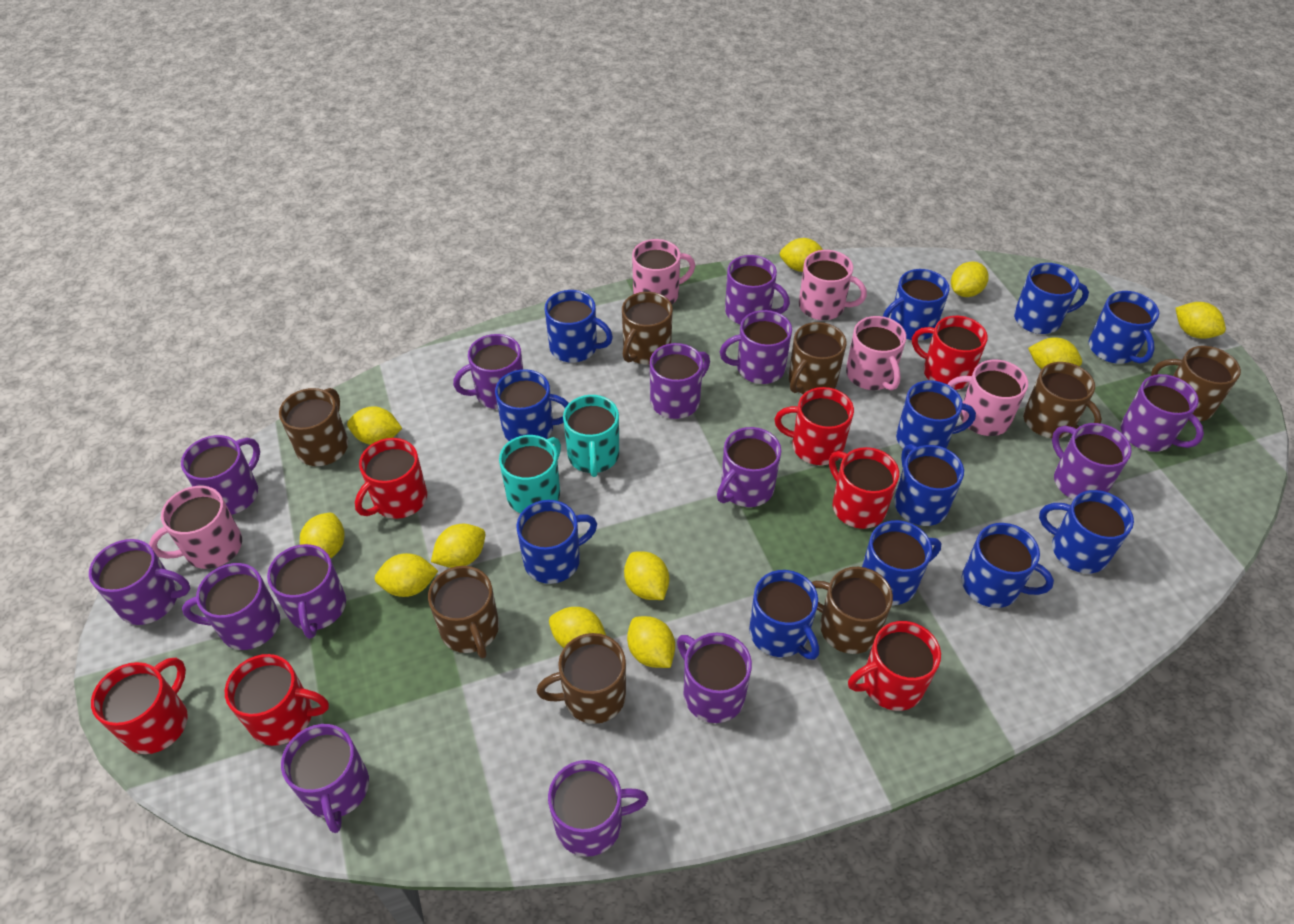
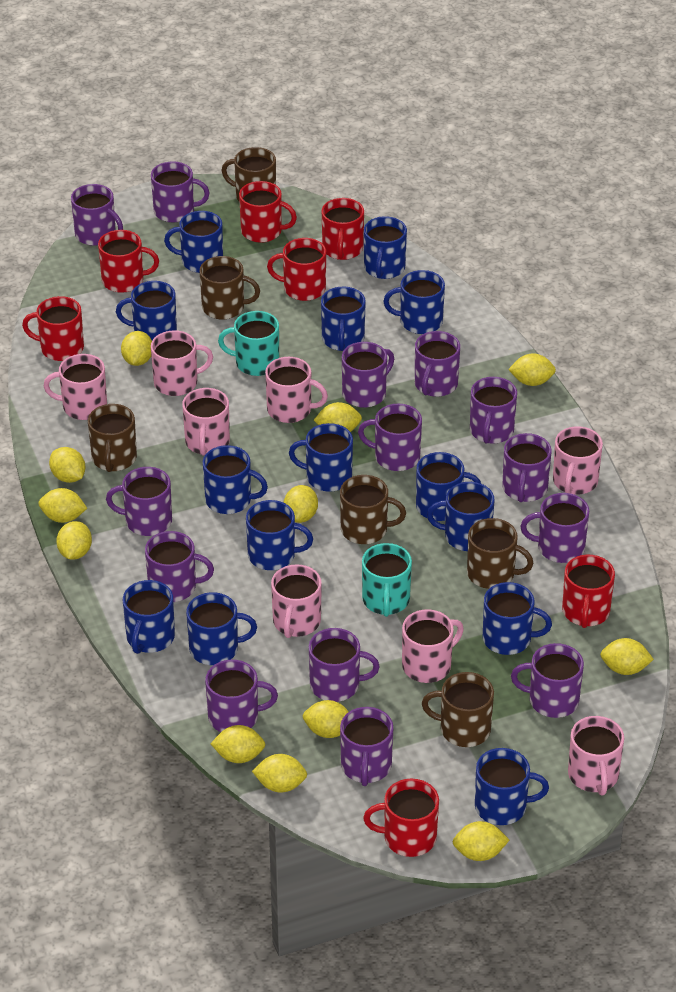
blue mug: [495,369,569,441] [516,500,597,584] [545,290,613,363] [749,570,819,660] [862,520,941,605] [882,269,950,340] [894,444,964,526] [896,380,976,453] [962,523,1054,608] [1014,263,1089,334] [1039,490,1134,573] [1089,291,1159,364] = 12 -> [116,281,177,340] [123,580,175,654] [164,211,223,273] [186,592,257,665] [203,445,268,514] [246,500,313,570] [289,423,353,492] [321,287,366,351] [364,216,407,279] [383,270,445,334] [416,452,481,521] [427,482,495,551] [475,748,549,825] [483,582,552,655] = 14
brown mug: [279,388,348,466] [428,566,499,658] [537,633,626,724] [622,292,673,364] [789,322,847,394] [812,567,893,654] [1023,362,1102,438] [1151,346,1241,421] = 8 -> [88,404,137,472] [200,256,260,320] [221,147,276,202] [340,475,406,544] [422,672,494,747] [467,518,534,589] = 6
pink mug: [149,486,242,569] [632,239,695,304] [799,250,867,320] [846,316,906,391] [947,360,1028,436] = 5 -> [44,354,107,420] [151,330,213,396] [182,388,230,456] [265,357,328,423] [271,564,322,638] [402,609,464,683] [553,426,603,495] [568,716,624,796] = 8
yellow lemon: [300,513,345,559] [347,406,402,445] [375,553,438,597] [431,524,486,568] [549,607,606,648] [624,551,669,600] [627,616,675,668] [779,238,823,272] [951,261,989,297] [1028,337,1082,369] [1175,302,1226,339] = 11 -> [38,488,87,523] [49,447,85,483] [56,521,92,560] [121,331,152,366] [210,725,266,763] [252,754,307,792] [284,485,318,523] [302,700,349,738] [314,402,362,432] [453,821,509,861] [508,353,556,386] [600,638,654,675] = 12

